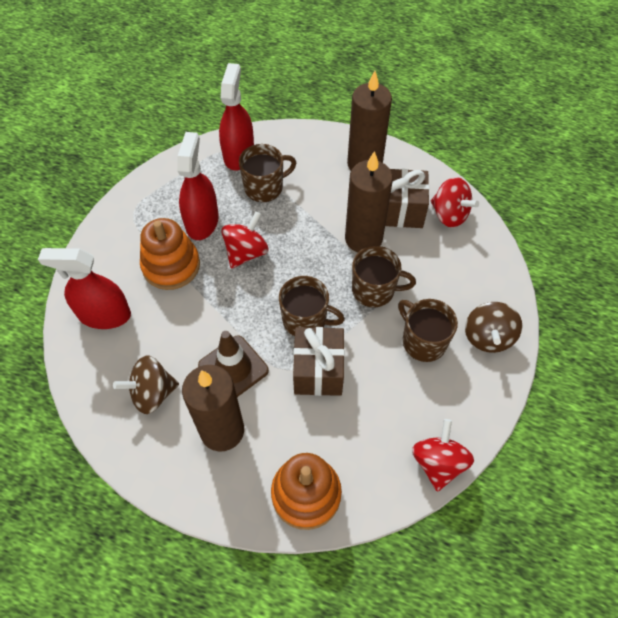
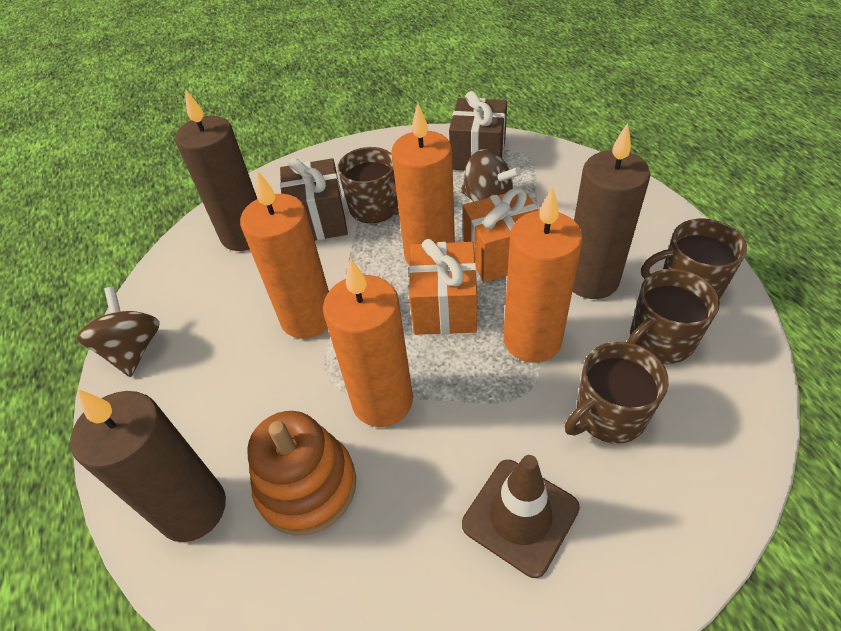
orange candle: none = 0 -> [240,170,329,339] [323,258,413,427] [391,104,455,266] [504,187,583,363] = 4
orange gift: none = 0 -> [409,239,477,335] [463,188,539,283] = 2
orange stacking toy: [140,218,200,290] [271,453,342,530] = 2 -> [247,411,356,536] = 1
red spinning top: [221,211,269,268] [412,419,474,492] [431,177,479,228] = 3 -> none = 0
red spray bottle: [38,248,131,329] [177,132,219,240] [219,63,254,171] = 3 -> none = 0

